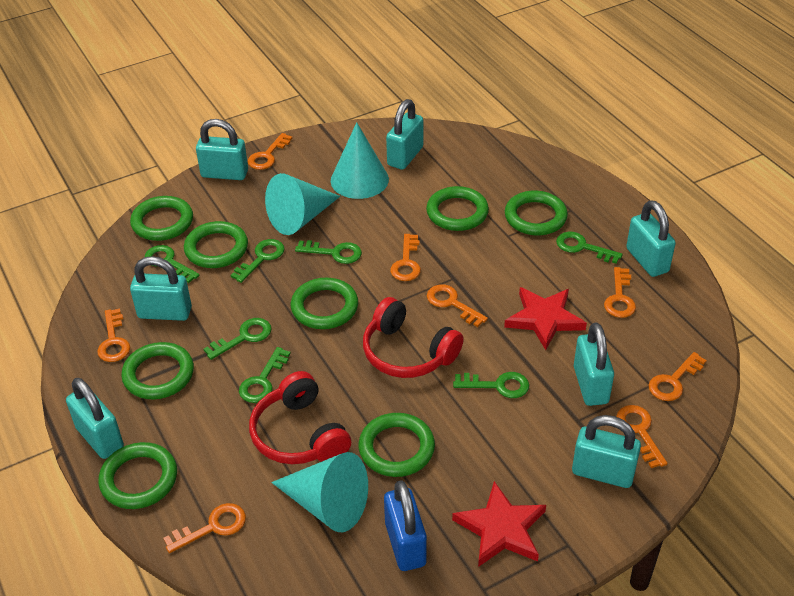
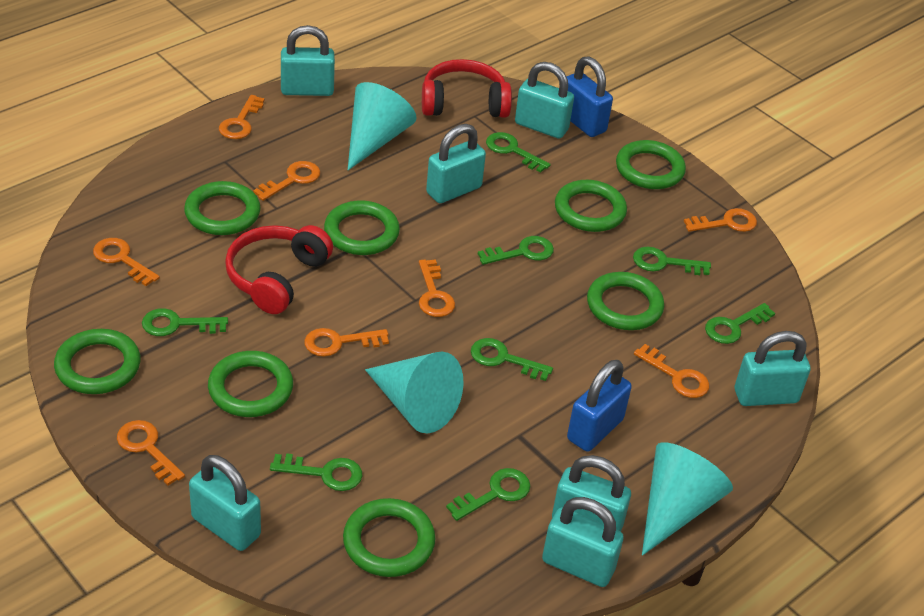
blue padlock: [384,480,427,571] = 1 -> [567,56,613,137] [567,360,632,452] = 2
green key: [144,245,200,283] [204,318,272,360] [230,239,285,283] [239,347,291,403] [295,240,362,264] [453,372,529,398] [556,232,623,264] = 7 -> [142,308,228,336] [270,453,362,491] [446,468,530,521] [471,338,553,381] [478,236,554,265] [486,132,551,173] [633,246,711,275] [705,303,775,344] = 8
red star: [452,481,546,567] [504,287,587,350] = 2 -> none = 0

